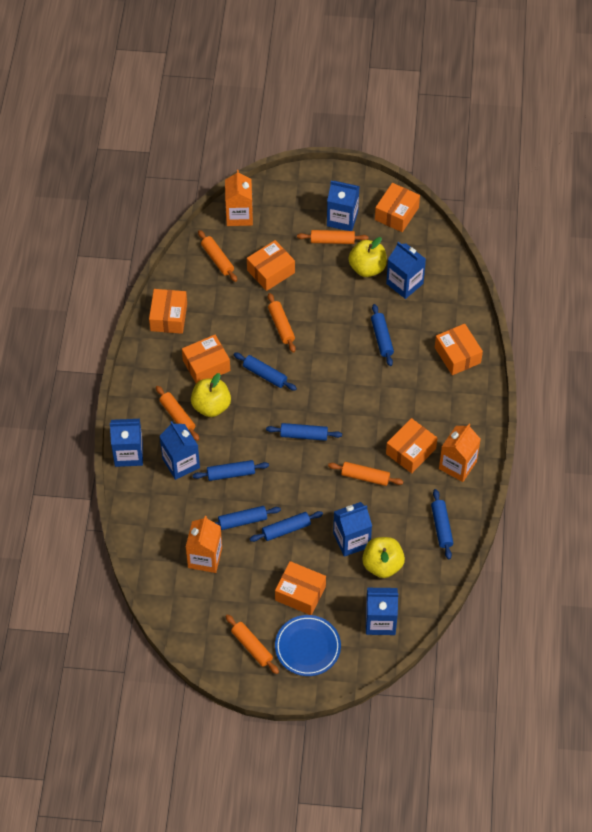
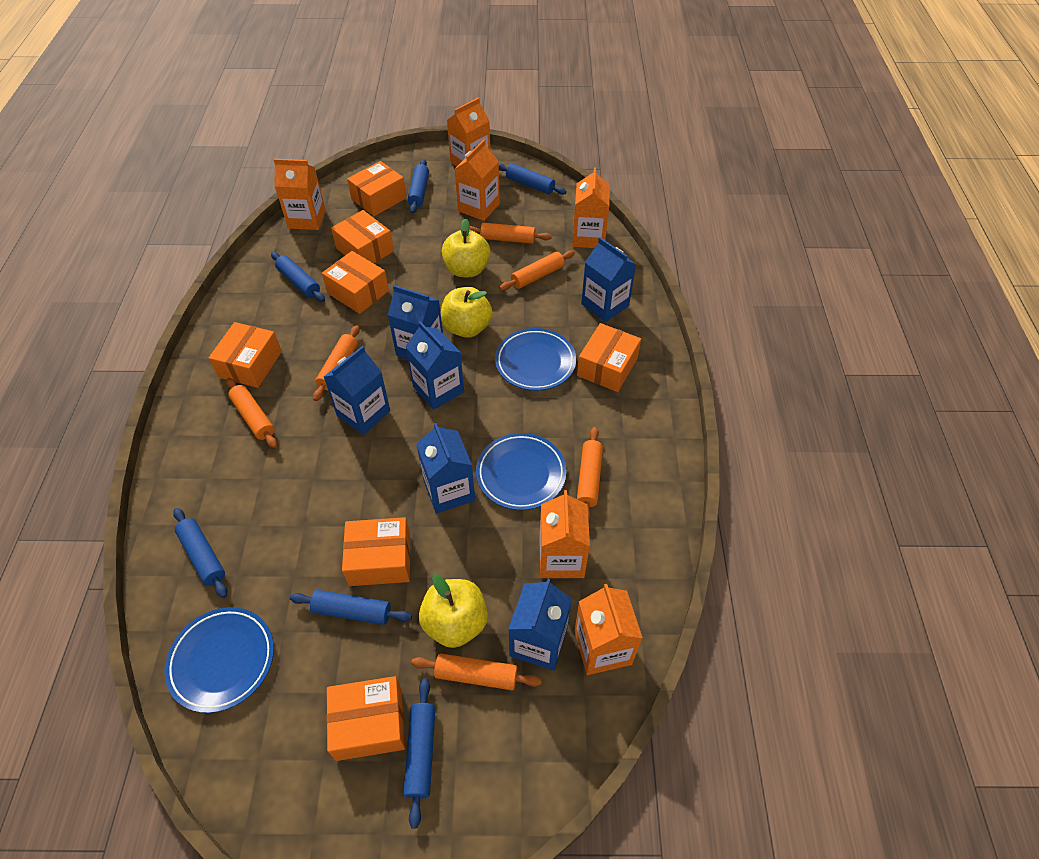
blue plate: [275,615,341,676] = 1 -> [165,607,274,713] [476,433,567,510] [495,328,576,391] = 3
blue rolling pin: [193,460,269,481] [214,506,281,530] [234,353,297,391] [250,511,323,542] [266,423,342,441] [371,304,394,366] [431,489,453,559] = 7 -> [173,508,227,598] [271,252,325,302] [290,590,412,625] [403,678,436,829] [408,159,429,213] [499,163,567,195] = 6
orange carton: [186,516,222,573] [225,170,253,226] [439,424,481,482] = 3 -> [273,159,326,230] [447,98,490,167] [455,140,500,221] [540,490,590,578] [572,167,610,248] [574,584,643,675] = 6

